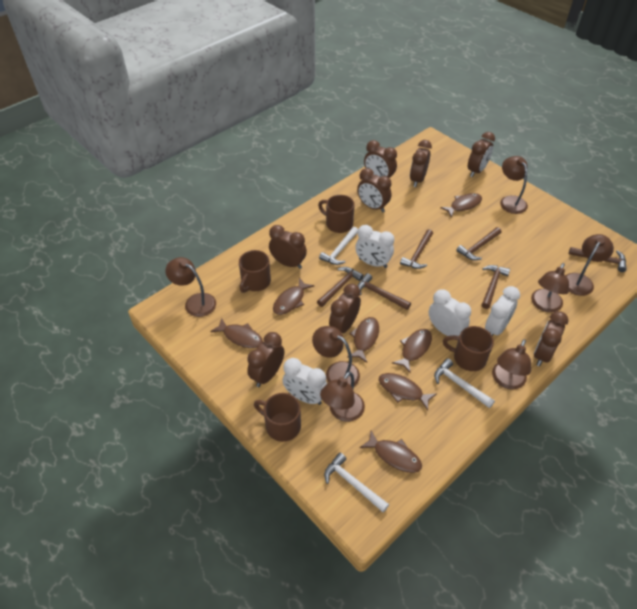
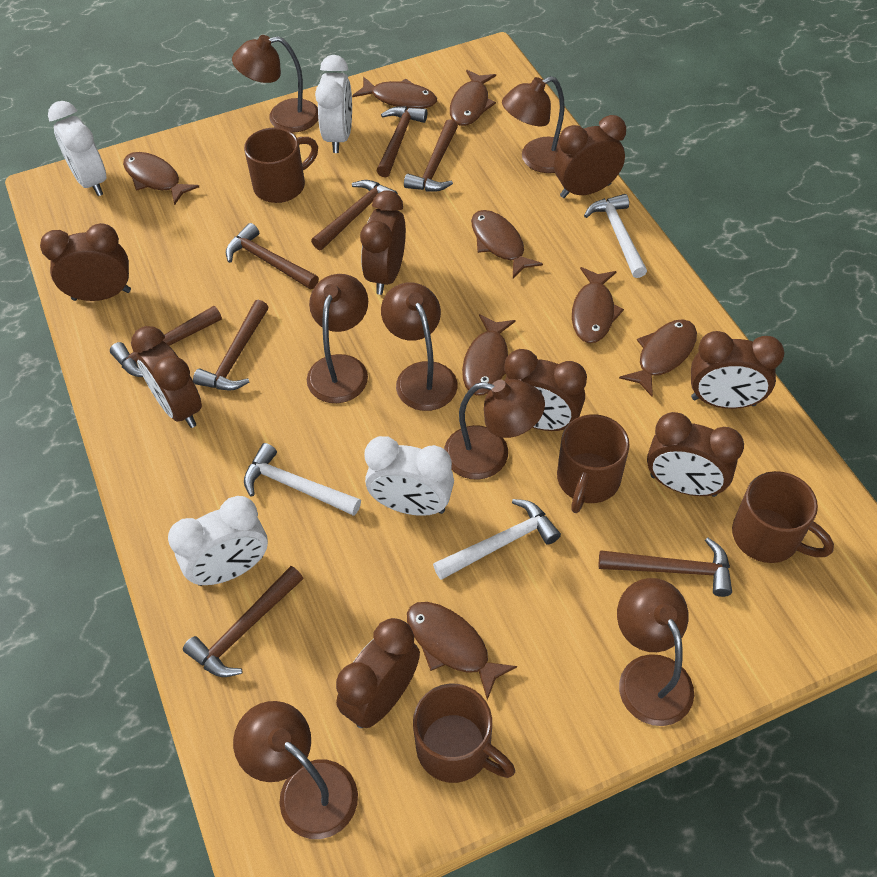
brown fish: [210,318,263,348] [273,278,314,315] [347,317,379,363] [360,431,422,473] [379,373,436,411] [392,329,432,373] [440,193,482,217] = 7 -> [123,152,199,205] [352,77,437,109] [407,602,517,700] [450,70,496,126] [462,314,516,396] [471,210,543,278] [572,267,624,343] [619,319,697,396] = 8
brown hammer: [317,267,364,307] [357,273,411,310] [400,229,433,269] [456,227,501,260] [482,265,510,309] [569,247,627,272] = 6 -> [110,306,222,377] [183,566,303,677] [193,300,268,390] [226,223,319,290] [311,180,398,250] [376,106,427,177] [404,119,458,192] [599,538,732,597] = 8

